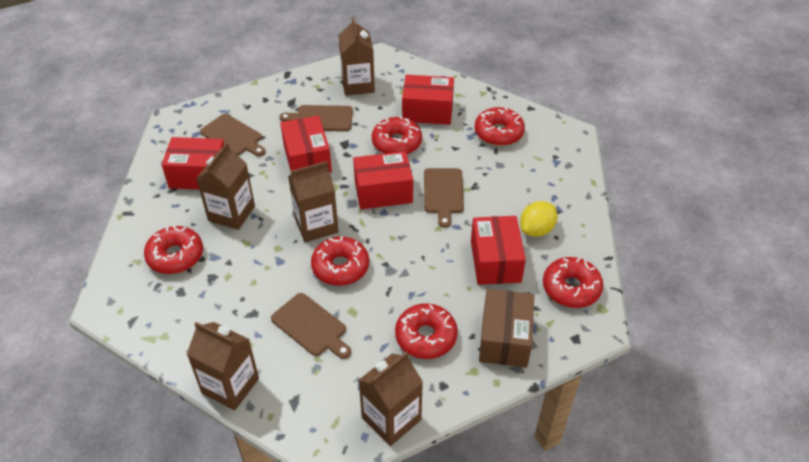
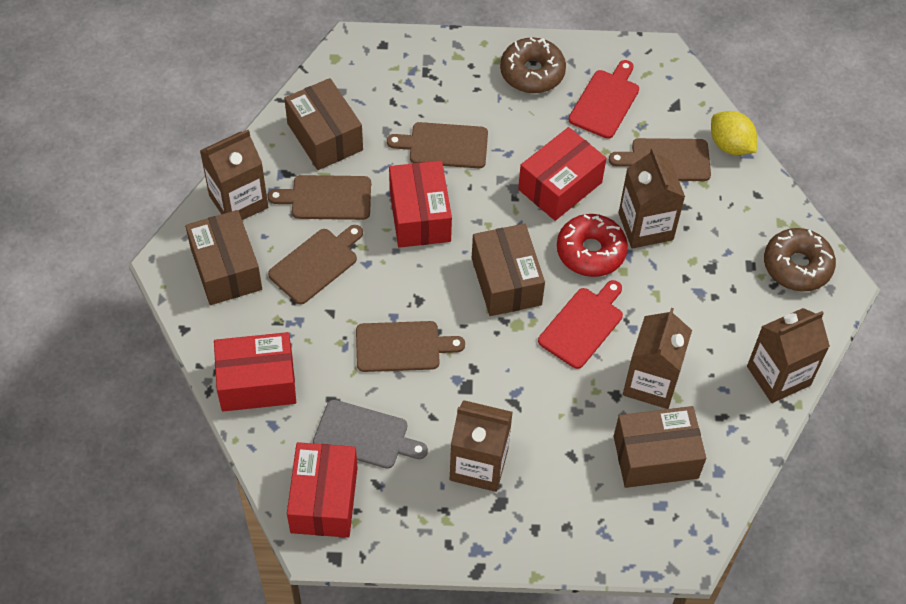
brown box: [479,289,534,368] = 1 -> [185,210,262,305] [284,78,363,170] [472,223,545,316] [614,406,706,488] = 4
brown cutting board: [200,114,266,156] [271,293,351,359] [279,105,353,131] [424,168,464,228] = 4 -> [268,175,371,220] [268,225,363,304] [356,321,465,372] [387,122,488,168] [609,138,711,181] = 5
brown donut: none = 0 -> [500,37,566,93] [764,228,836,292] = 2
grey cutting board: none = 0 -> [313,400,428,469] = 1
red box: [162,137,224,190] [280,115,332,173] [353,151,413,209] [402,75,454,125] [471,216,526,285] = 5 -> [214,332,296,412] [287,442,358,538] [389,161,452,248] [518,127,606,221] = 4
red cutting board: none = 0 -> [538,280,623,369] [568,60,639,139] = 2
red donut: [144,225,203,274] [311,236,369,286] [372,116,422,154] [395,303,458,359] [475,107,525,146] [543,257,603,308] = 6 -> [557,214,628,277] = 1

